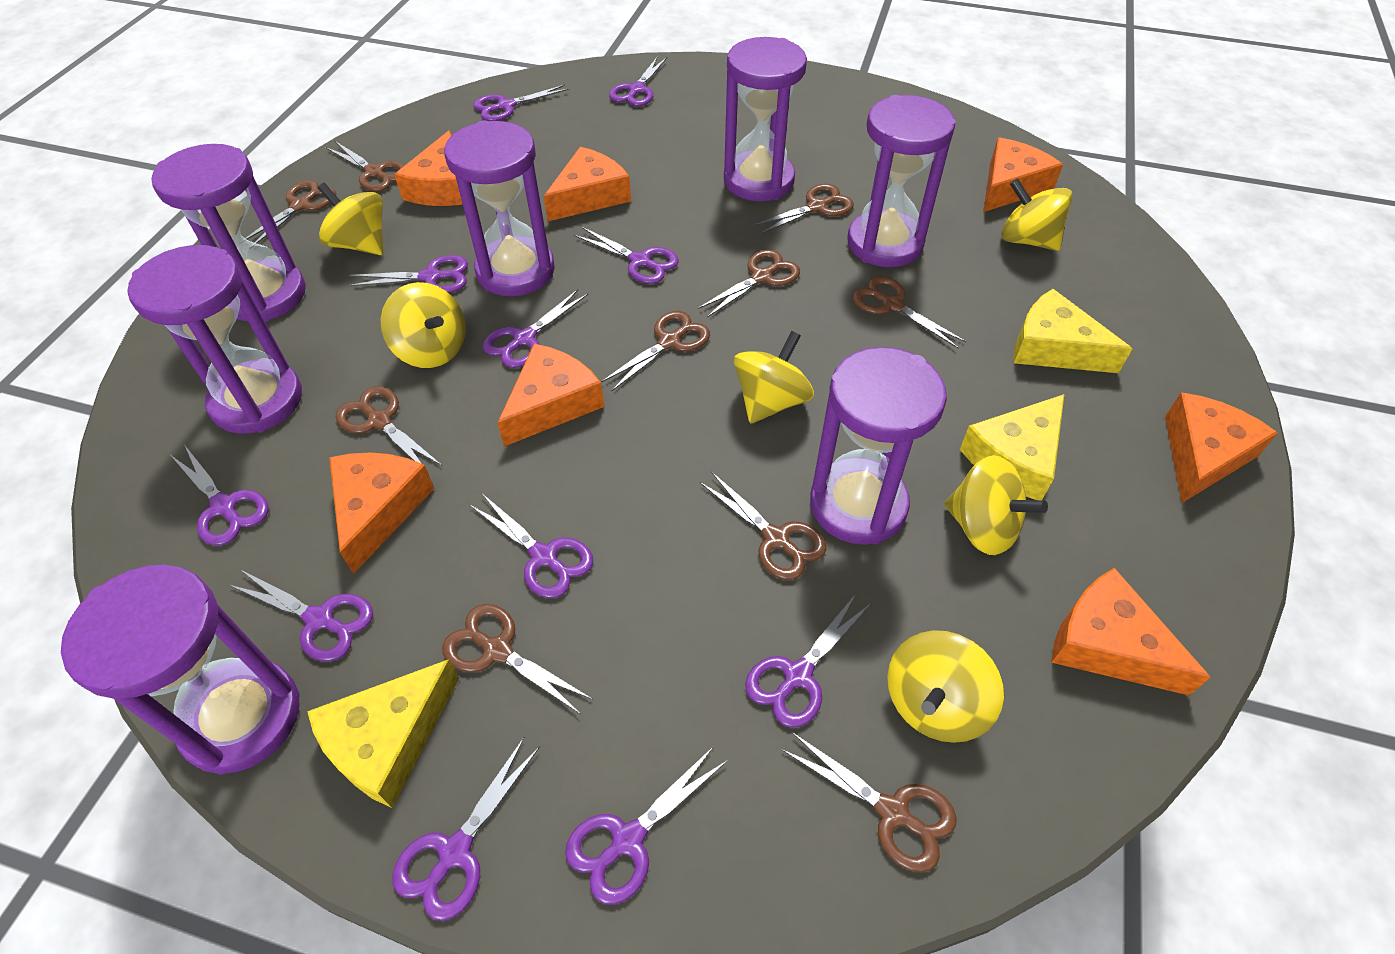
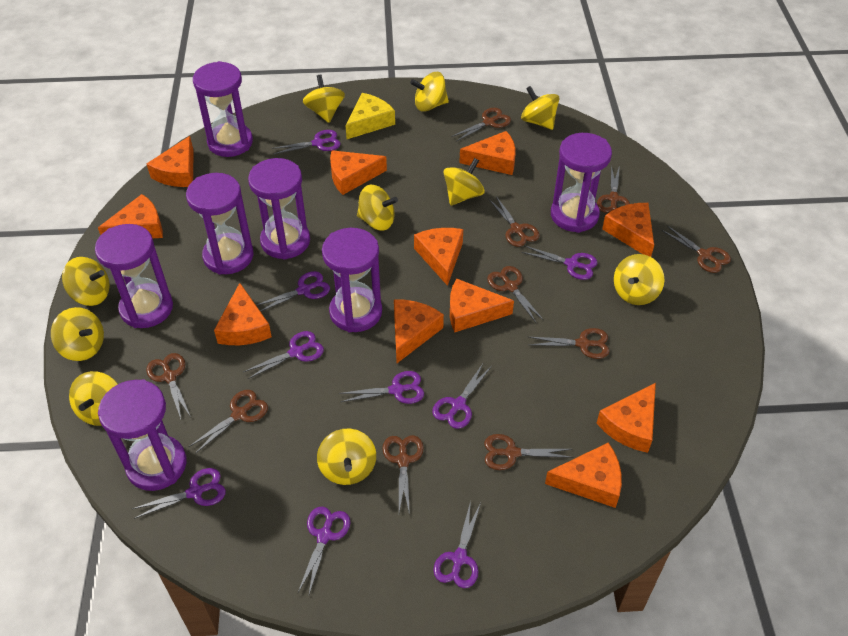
orange cheese: [329,452,435,574] [394,130,462,206] [497,344,604,447] [543,147,631,221] [983,137,1063,212] [1051,568,1211,696] [1165,392,1278,503] = 7 -> [98,194,163,238] [147,136,194,187] [214,283,272,345] [330,150,387,195] [394,299,444,363] [414,228,463,286] [450,278,514,333] [459,131,516,175] [545,442,622,508] [596,383,656,453] [602,203,654,257] = 11
purple scissors: [172,446,269,546] [229,570,373,661] [347,255,468,293] [392,737,540,921] [470,494,593,598] [473,85,569,121] [483,289,588,368] [565,746,728,905] [574,227,679,284] [609,56,667,106] [745,594,871,728] = 11 -> [132,468,226,519] [243,331,324,380] [256,271,330,312] [272,130,341,154] [298,507,351,597] [339,371,424,404] [432,362,492,429] [433,501,481,588] [521,246,597,280] = 9
yellow cheese: [307,659,459,808] [960,394,1065,500] [1014,289,1133,373] = 3 -> [345,93,395,139] = 1
yellow spinning top: [318,183,383,255] [381,282,466,368] [734,331,814,424] [887,630,1004,743] [944,455,1048,555] [1001,178,1073,251] = 6 -> [51,307,104,361] [62,257,110,306] [69,371,118,426] [303,75,345,123] [317,429,376,485] [357,185,398,230] [410,72,449,112] [443,158,485,206] [521,86,560,130] [614,254,664,305] = 10

